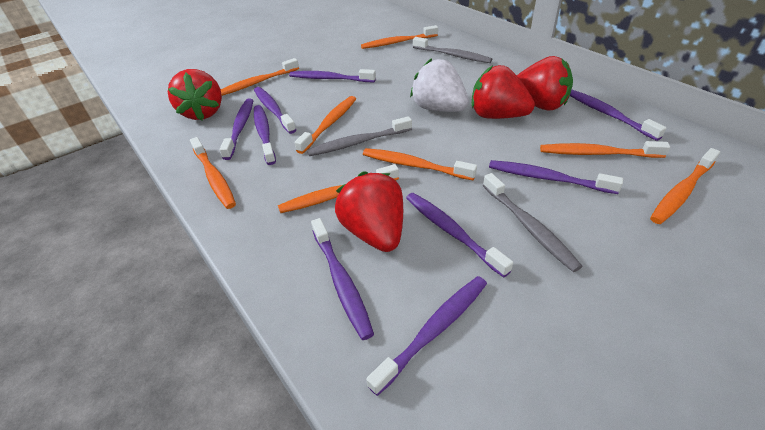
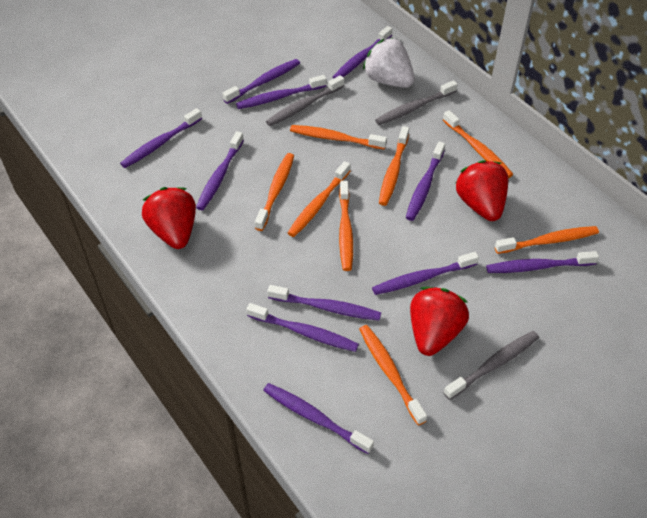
purple toothbrush: [220,99,254,160] [254,87,296,134] [254,105,276,165] [289,69,376,82] [311,218,374,340] [366,276,487,396] [406,193,513,278] [489,160,623,194] [570,90,667,141] = 9 -> [120,108,202,168] [196,131,244,210] [222,59,300,104] [236,75,327,109] [246,303,359,352] [263,383,374,454] [267,285,381,321] [333,26,392,79] [372,252,479,295] [406,141,445,221] [486,251,599,273] = 11
red strawberry: [168,69,222,121] [335,172,403,252] [472,65,535,119] [517,56,573,110] = 4 -> [142,187,196,249] [410,287,469,356] [456,160,508,221] = 3

